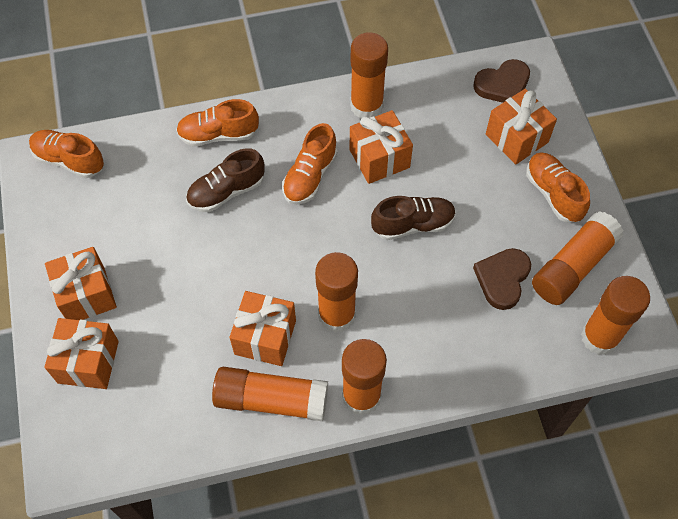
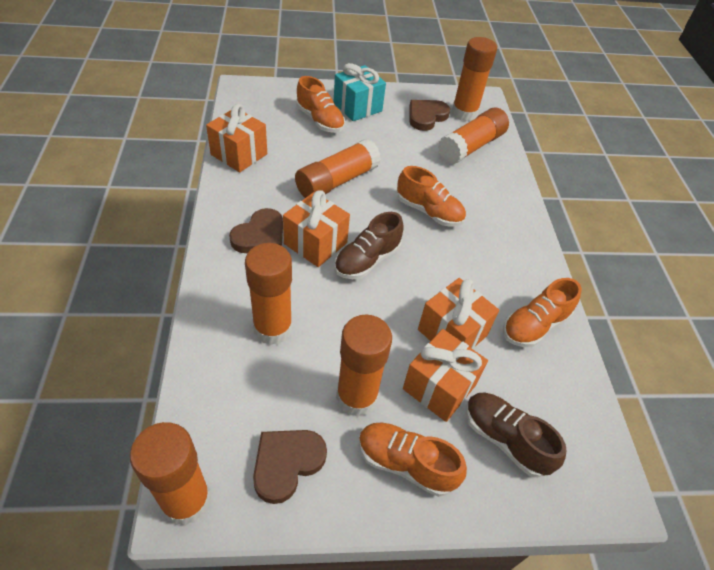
brown heart: [473,59,530,103] [473,248,531,310] = 2 -> [229,208,283,253] [253,430,327,504] [409,100,450,131] = 3
orange gift: [44,318,119,389] [45,247,117,320] [229,291,296,366] [349,110,413,184] [486,89,557,165] = 5 -> [206,104,267,172] [283,190,350,267] [403,329,488,422] [418,278,499,349] = 4
turquoise gift: none = 0 -> [334,63,386,121] = 1

